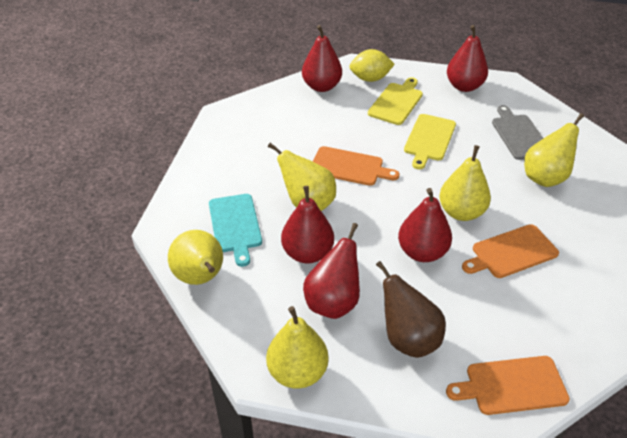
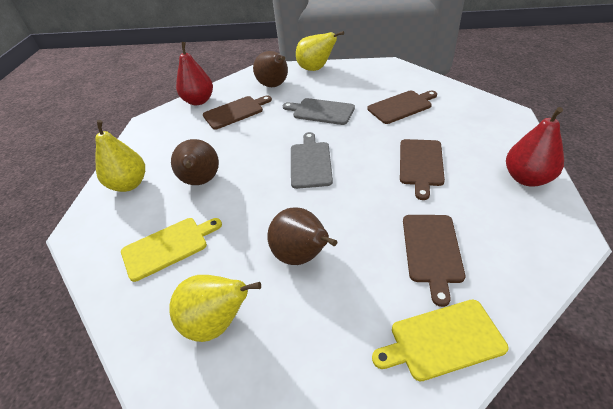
brown cutting board: none = 0 -> [203,95,272,130] [367,91,437,124] [400,139,445,200] [403,215,465,307] = 4
brown pear: [376,261,446,358] = 1 -> [171,139,219,185] [253,51,288,87] [267,207,337,265] = 3
grey cutting board: [492,105,543,160] = 1 -> [283,98,355,125] [291,132,333,189] = 2
orange cutting board: [313,146,400,186] [446,356,570,415] [462,224,559,278] = 3 -> none = 0
red pear: [281,186,334,264] [302,25,342,92] [303,223,360,319] [398,188,452,262] [447,25,488,92] = 5 -> [176,42,213,105] [506,107,564,187] = 2
turquoise cutting board: [209,194,262,267] = 1 -> none = 0
yellow lemon: [349,49,395,82] = 1 -> none = 0
yellow pear: [168,230,223,285] [266,306,329,388] [268,143,336,211] [439,145,491,221] [524,113,584,187] = 5 -> [95,120,145,192] [169,275,261,342] [296,31,344,71] = 3

